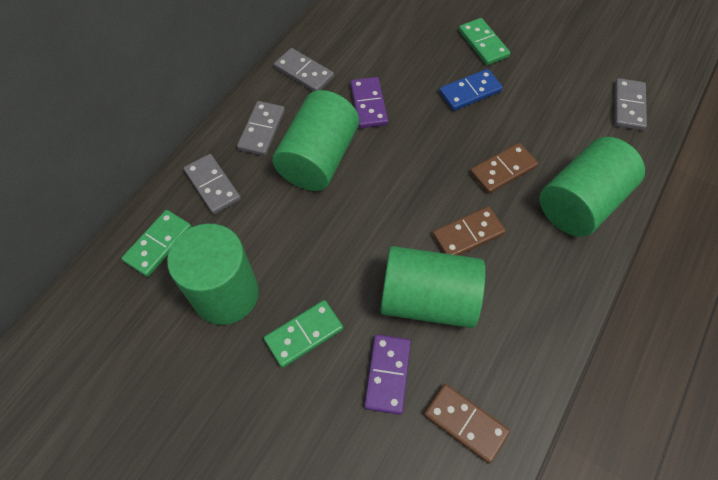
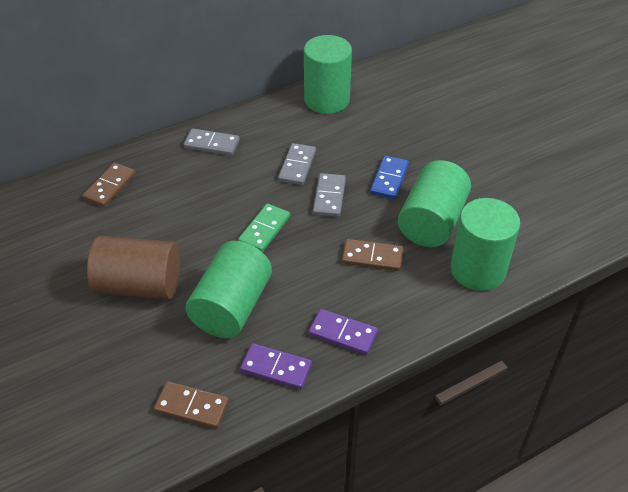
brown cylinder: none = 0 -> [87,236,180,300] = 1
green domino: [121,210,192,277] [264,300,343,368] [459,18,510,65] = 3 -> [238,203,290,252] = 1
grey domino: [184,154,241,214] [237,101,285,156] [274,48,334,91] [614,78,647,130] = 4 -> [184,128,240,156] [278,143,316,185] [313,173,346,217] = 3

